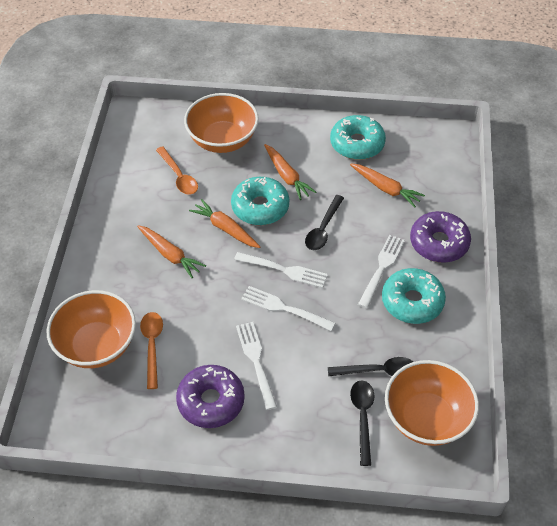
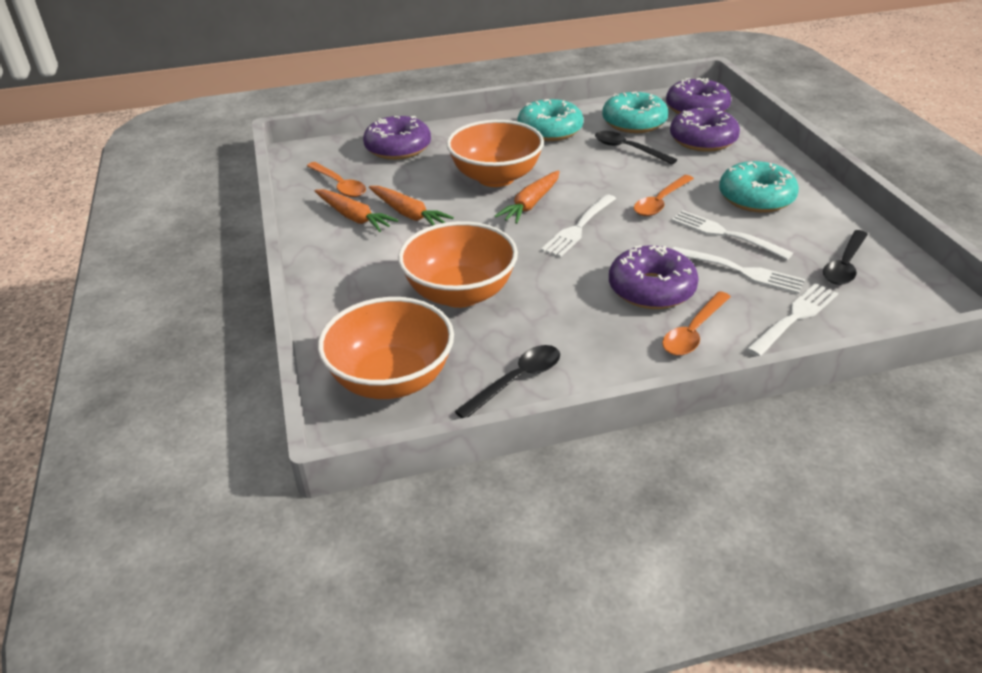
orange carrot: [137,225,206,278] [189,199,260,248] [264,144,316,200] [350,163,425,207] = 4 -> [315,189,398,232] [369,186,454,226] [494,170,560,224] = 3
orange spoon: [140,312,163,389] [156,146,198,195] = 2 -> [307,162,366,197] [634,175,694,216] [662,291,731,356] = 3
purple donut: [176,365,245,428] [410,211,471,263] = 2 -> [363,116,431,160] [609,245,699,309] [666,78,731,114] [670,107,740,152] = 4

